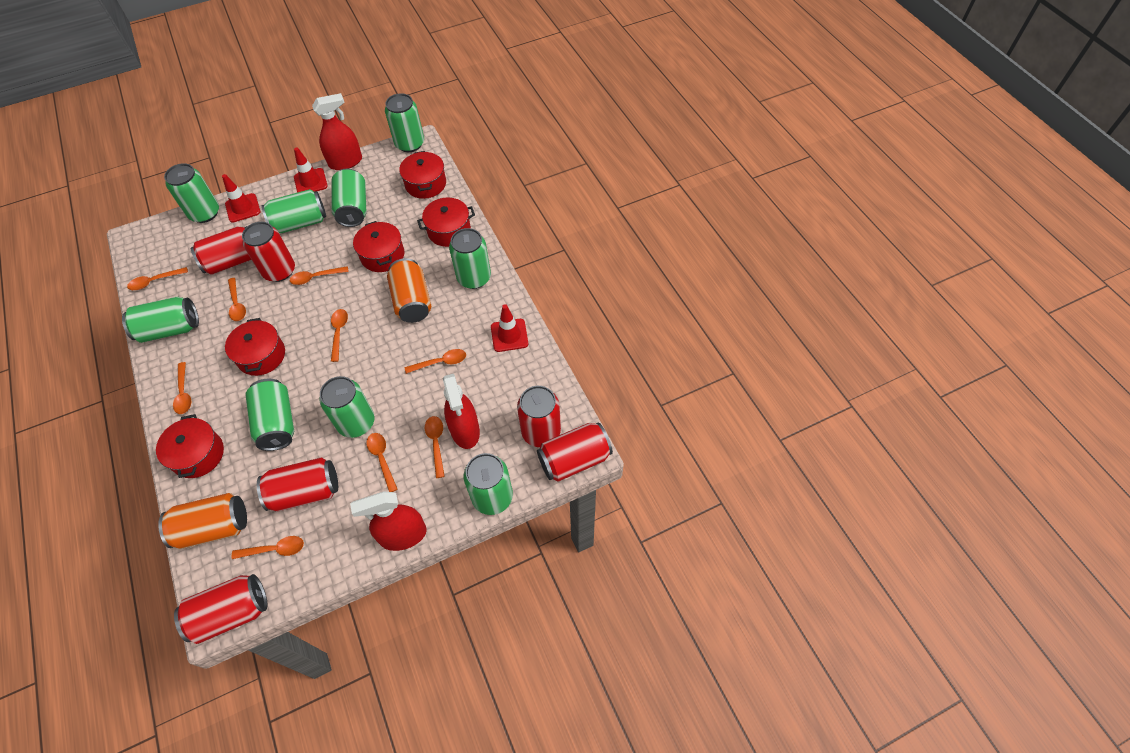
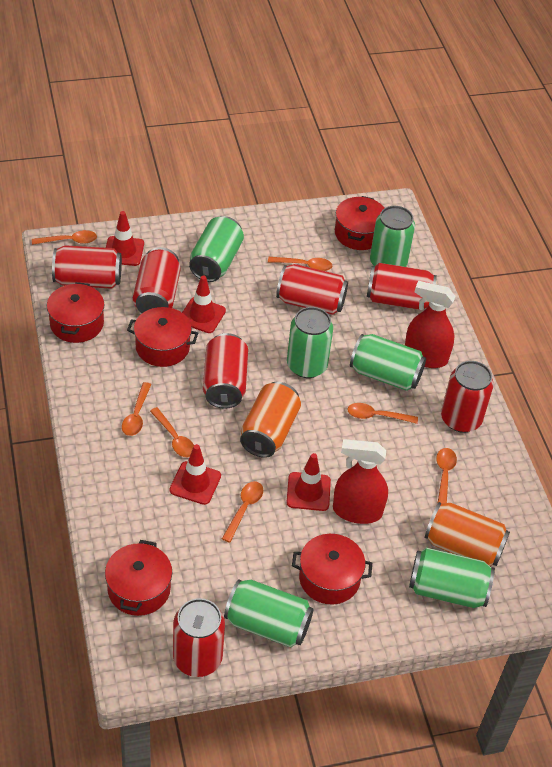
green can: [122,297,199,343] [164,163,219,223] [246,379,294,451] [261,189,326,233] [319,376,374,438] [331,168,367,227] [385,93,424,152] [449,228,491,289] [464,453,513,515] = 9 -> [189,216,244,282] [224,579,314,648] [287,307,333,378] [350,334,426,391] [370,206,415,267] [409,547,495,608] = 6
orange spoon: [127,267,188,290] [173,362,191,414] [228,278,246,321] [232,536,304,559] [290,266,349,285] [331,309,348,362] [367,433,397,492] [405,349,466,374] [425,416,445,478] = 9 -> [32,230,97,245] [122,382,152,436] [150,407,194,457] [222,481,263,543] [268,257,332,271] [347,403,418,424] [436,448,457,504] = 7
red can: [174,574,268,644] [191,226,251,275] [242,222,295,282] [257,457,338,512] [517,386,561,447] [537,422,613,482] = 6 -> [52,245,122,289] [133,247,181,313] [173,598,225,677] [203,333,248,409] [276,264,348,315] [367,263,437,310] [441,361,494,433] = 7
red spray bottle: [312,93,362,170] [350,491,427,551] [443,374,480,449] = 3 -> [333,439,388,524] [405,281,456,368] = 2
red traffic cone: [222,174,260,222] [294,147,328,193] [491,304,528,352] = 3 -> [106,211,144,266] [170,444,221,505] [182,275,226,333] [287,453,331,511] = 4

